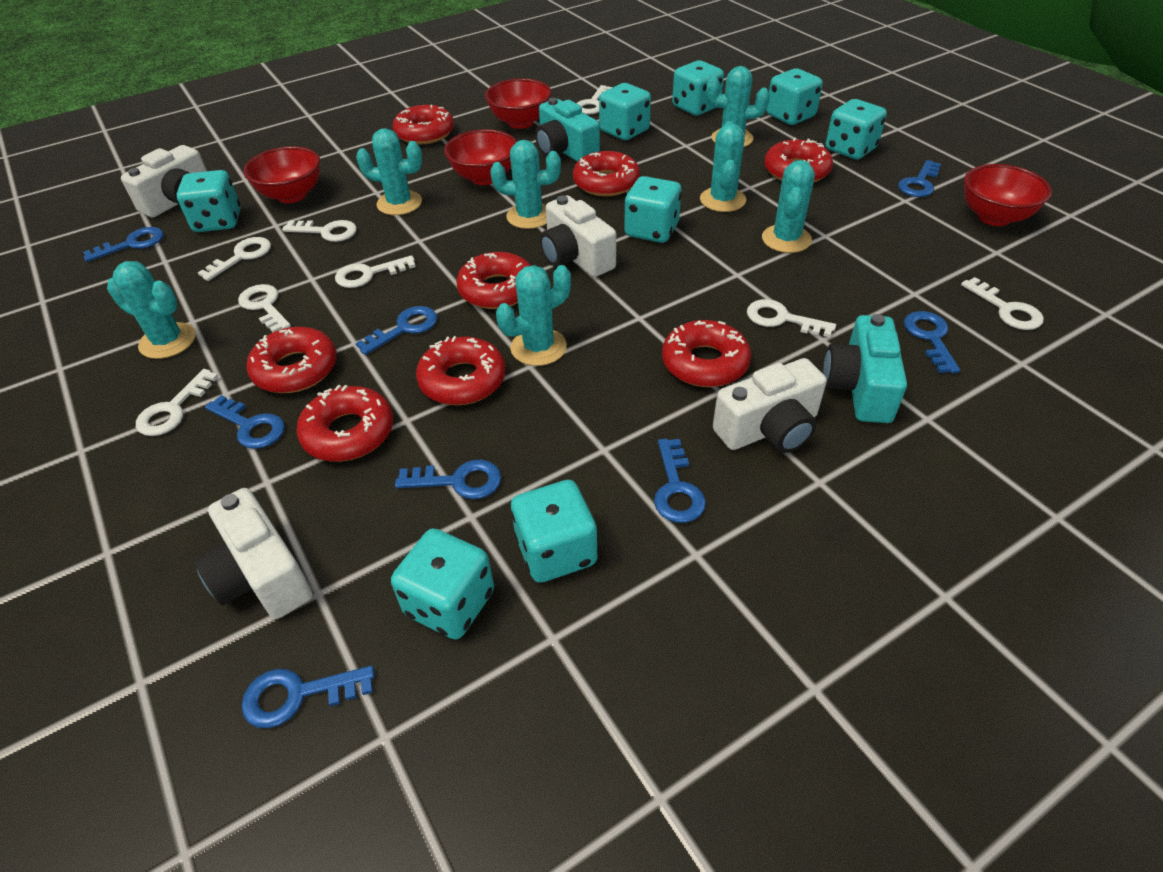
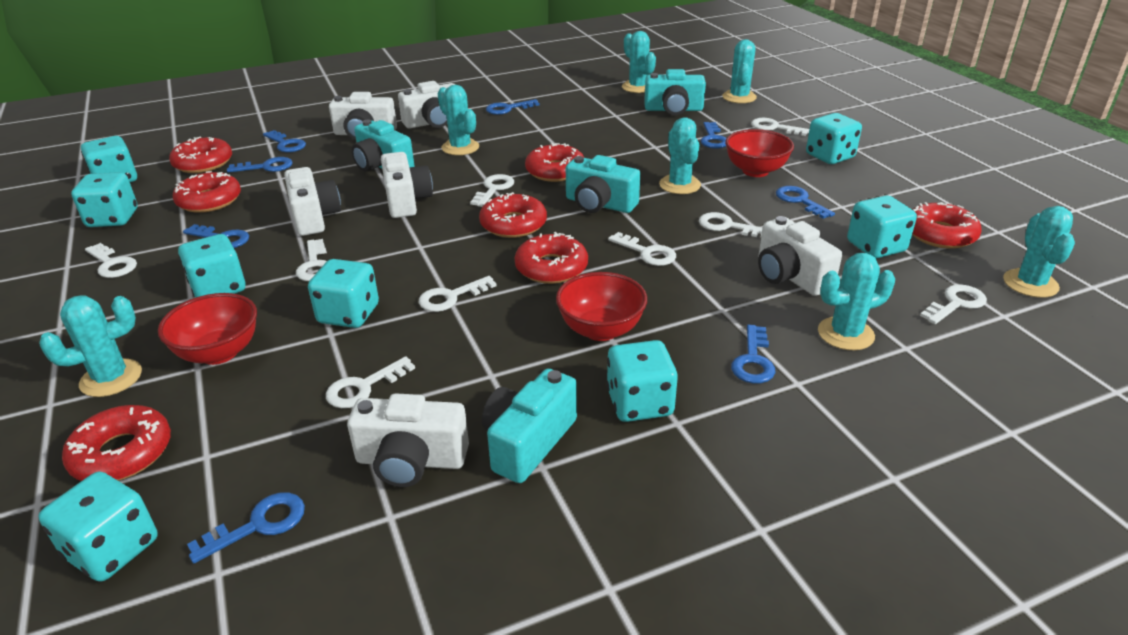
red bowl: [244,146,320,203] [444,129,517,185] [485,78,552,129] [964,164,1052,226] = 4 -> [158,293,257,365] [556,272,647,341] [725,129,794,177] = 3
red donut: [246,327,337,393] [296,385,393,462] [393,105,454,144] [416,336,506,405] [456,252,531,309] [573,151,640,196] [662,320,751,387] [764,138,833,182] = 8 -> [62,405,171,481] [169,137,232,173] [173,171,241,213] [479,192,547,238] [515,232,588,284] [525,143,584,182] [912,202,982,249] = 7
turquoise camera: [535,98,600,162] [823,314,907,423] = 2 -> [352,119,414,171] [482,369,577,483] [566,155,640,213] [644,69,706,115] = 4
white camera: [121,145,207,218] [194,488,313,619] [540,195,616,277] [713,358,827,453] = 4 -> [284,167,341,236] [329,92,397,140] [347,393,469,487] [381,152,433,218] [398,81,455,129] [758,216,842,296] = 6
white key: [136,369,219,436] [198,237,271,281] [238,284,291,332] [282,220,357,242] [335,255,416,288] [577,85,612,115] [747,299,836,337] [961,277,1044,330] = 8 -> [85,243,137,278] [296,239,327,281] [326,356,415,408] [419,276,497,312] [470,174,514,207] [608,232,676,266] [699,212,763,238] [751,118,809,136] [920,285,987,324] = 9

